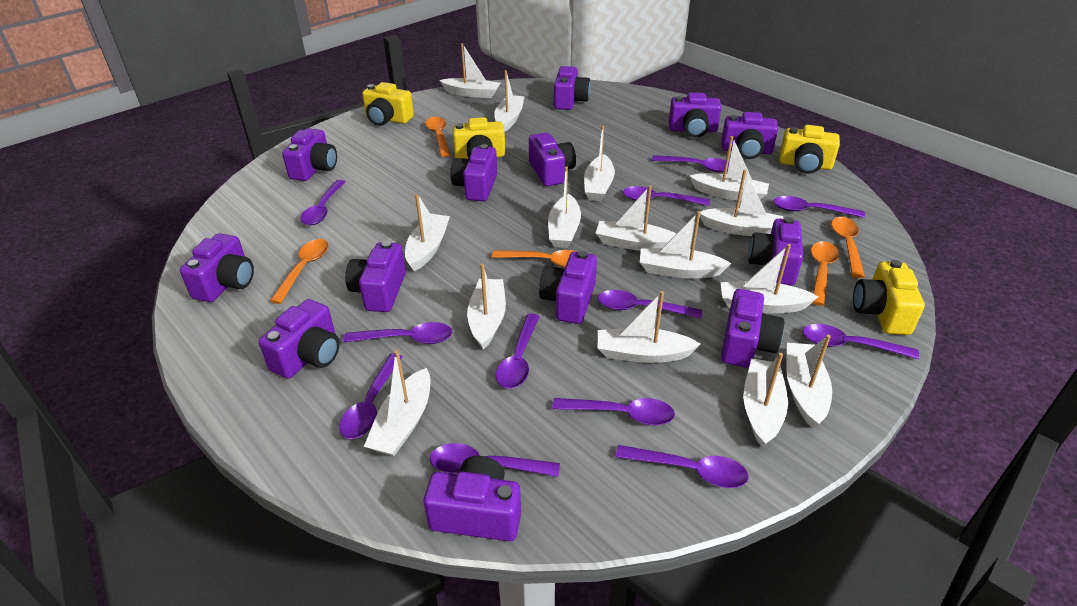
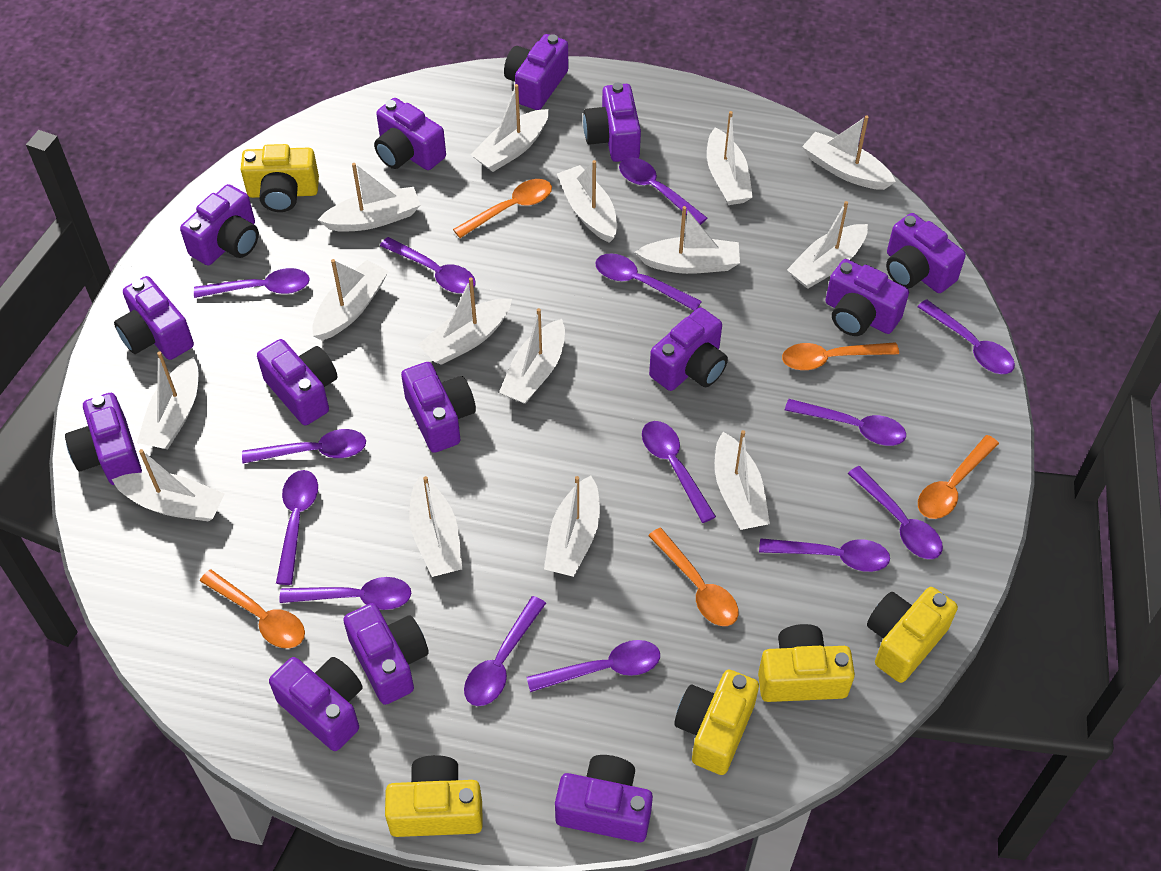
purple camera: [180,233,254,302] [259,299,340,379] [282,128,337,181] [345,240,406,312] [424,456,521,541] [450,144,497,201] [529,133,576,186] [539,250,597,324] [554,66,590,110] [669,93,722,138] [721,112,778,159] [721,289,784,368] [748,217,803,286] = 13 -> [65,393,142,485] [114,276,194,360] [180,184,259,265] [257,339,337,425] [269,657,363,751] [343,603,429,705] [374,98,446,170] [401,362,476,453] [504,34,568,110] [555,755,653,842] [583,83,641,162] [649,308,728,391] [826,259,909,336] [886,213,966,293] = 14
purple spoon: [300,180,345,225] [339,353,403,439] [343,322,452,344] [430,443,560,477] [496,314,540,389] [552,398,675,425] [598,290,702,319] [615,445,749,488] [623,186,710,206] [652,155,729,172] [774,196,865,218] [803,324,919,359] = 12 -> [194,268,310,298] [242,429,366,463] [276,470,318,585] [279,577,411,610] [380,237,476,293] [464,596,546,706] [527,640,660,692] [595,253,702,311] [619,157,707,225] [642,421,716,523] [759,538,890,572] [785,399,906,446] [848,466,943,559] [918,299,1015,374] = 14
yellow camera: [362,82,414,126] [453,117,505,159] [779,125,840,174] [853,260,925,335] = 4 -> [241,144,319,212] [385,755,482,837] [674,670,759,775] [758,624,855,702] [867,587,958,683] = 5

